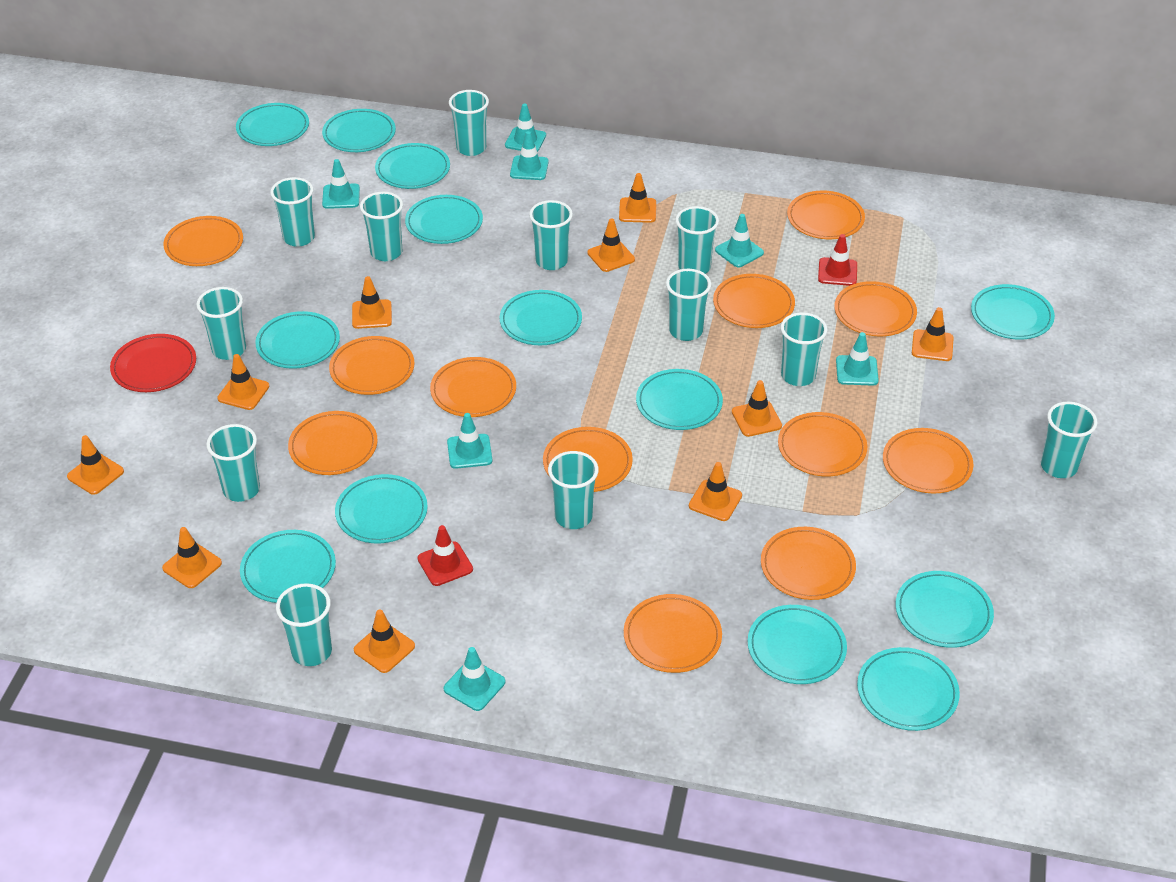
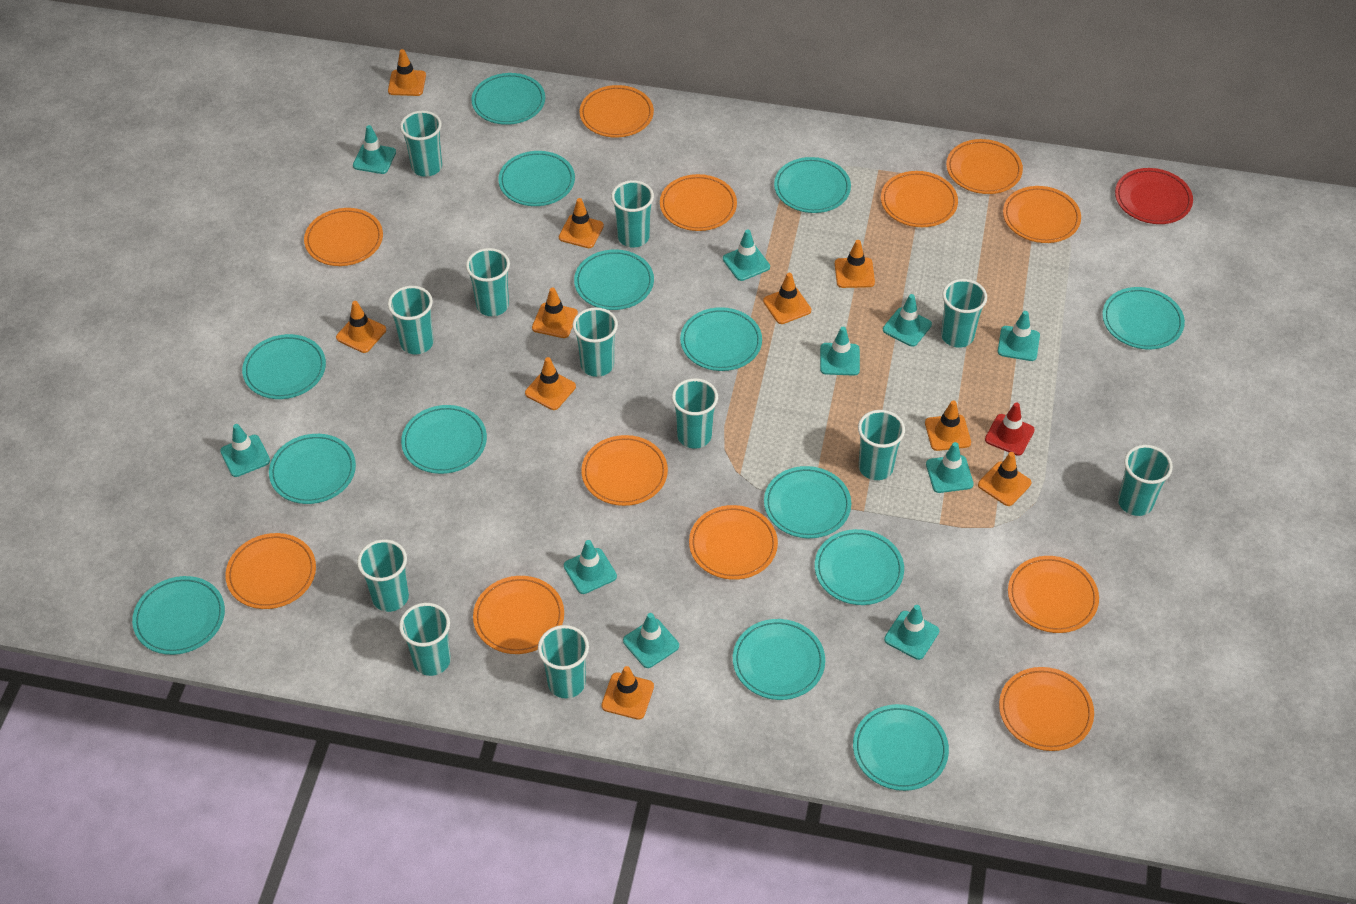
red traffic cone: [418,525,473,586] [818,234,857,286] = 2 -> [985,403,1035,456] = 1
turquoise plate: [236,103,309,146] [240,530,336,603] [255,311,340,369] [322,109,396,152] [335,474,428,543] [375,143,450,189] [405,195,483,244] [500,290,582,345] [636,369,723,430] [747,605,847,684] [857,647,960,731] [895,571,994,648] [971,284,1055,340] = 13 -> [132,576,225,655] [242,334,326,399] [269,434,356,504] [401,405,487,474] [471,73,545,125] [498,151,575,206] [574,249,654,310] [680,307,762,371] [733,619,825,700] [764,466,851,538] [774,157,851,213] [815,529,904,605] [853,704,949,791] [1102,287,1185,350] = 14
turquoise traffic cone: [322,159,360,209] [444,647,505,711] [447,413,492,469] [505,103,546,152] [510,131,549,180] [715,214,764,267] [836,332,879,386] = 7 -> [220,424,270,477] [353,125,396,174] [564,540,617,594] [623,613,679,668] [723,230,770,281] [820,327,860,376] [883,294,932,347] [884,605,939,660] [926,442,974,493] [998,311,1040,361] = 10

